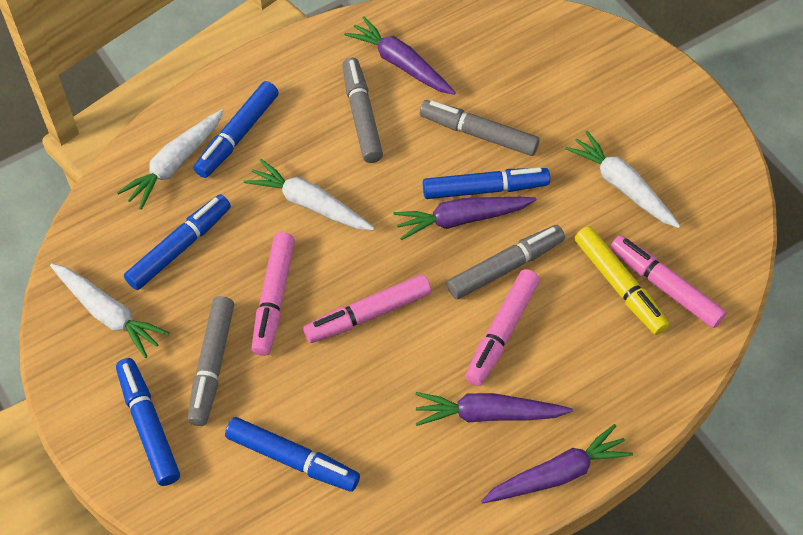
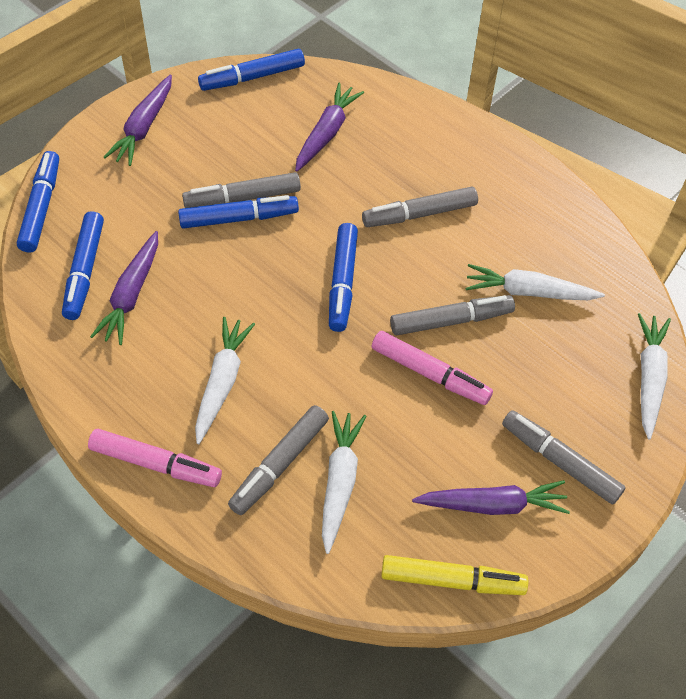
grey marker: [187,296,234,426] [342,58,383,163] [420,100,540,156] [447,225,565,299] = 4 -> [182,172,301,208] [228,405,329,515] [362,187,478,227] [390,295,515,335] [502,410,626,504] = 5
pink marker: [251,232,295,356] [303,274,431,343] [465,269,540,386] [610,235,726,328] = 4 -> [88,429,222,487] [372,331,493,405] = 2

